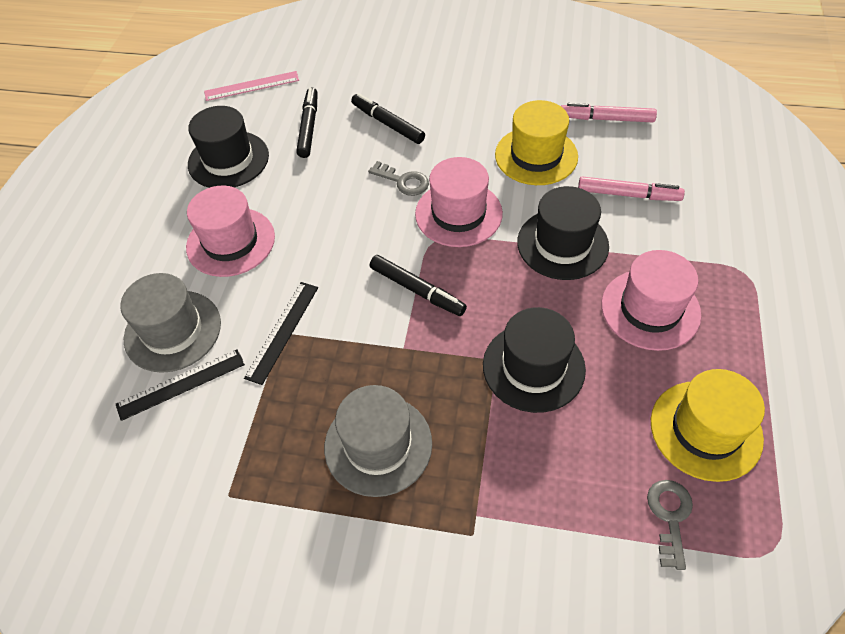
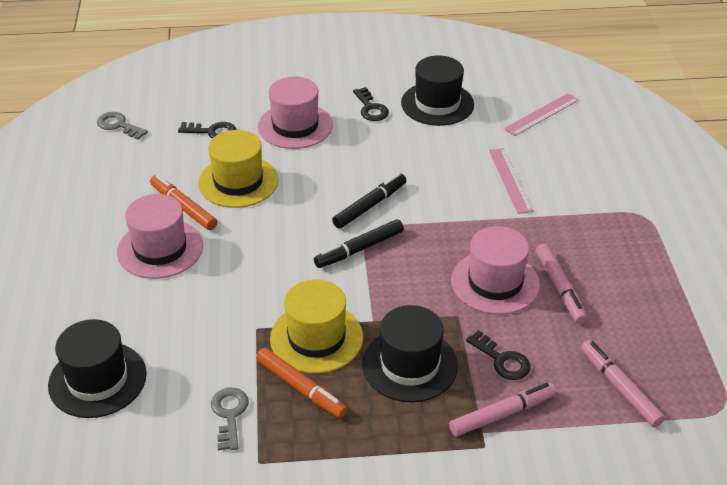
black key: none = 0 -> [178,122,236,139] [353,87,389,121] [466,330,531,380] = 3
black marker: [296,87,318,158] [351,93,425,144] [370,255,467,316] = 3 -> [314,219,404,268] [332,173,407,229] = 2
black ruler: [116,349,245,421] [244,282,318,385] = 2 -> none = 0
grey hat: [120,273,221,373] [324,385,432,497] = 2 -> none = 0
orange marker: none = 0 -> [150,175,217,230] [256,348,347,418] = 2
pink marker: [561,103,657,122] [578,177,685,201] = 2 -> [449,383,556,437] [536,244,587,324] [581,340,665,427] = 3
pink ruler: [204,71,299,101] = 1 -> [489,148,534,214] [504,93,579,136] = 2

